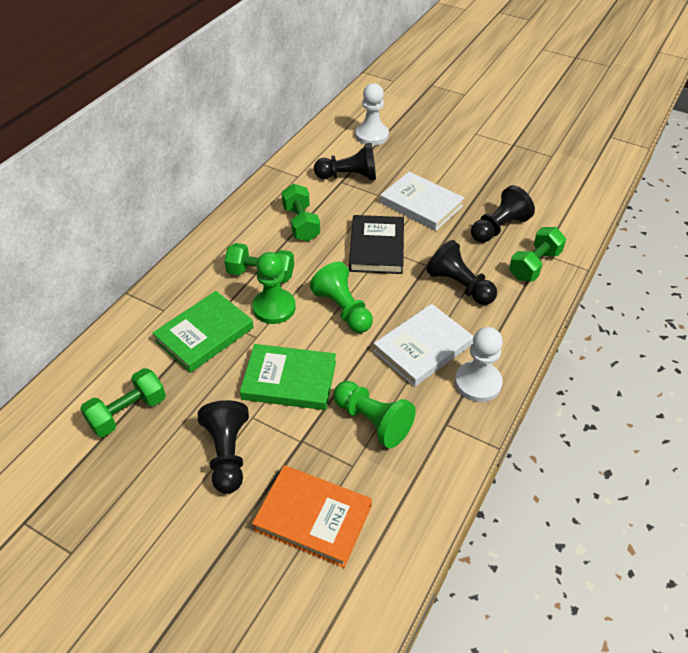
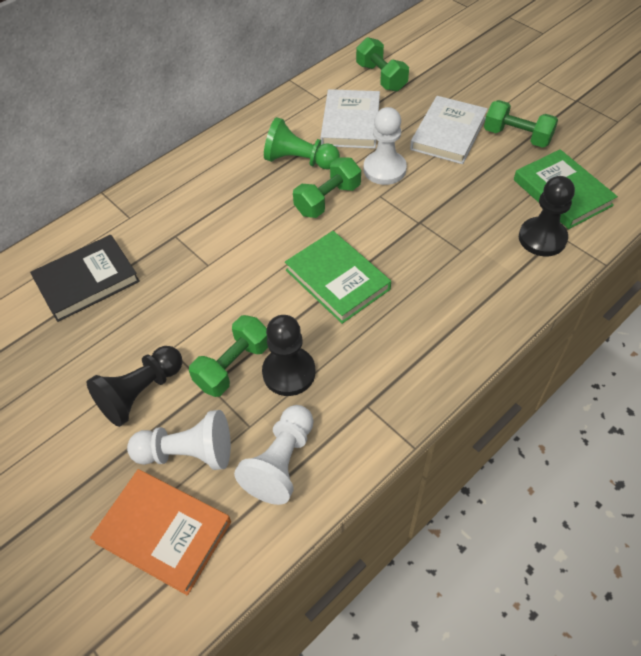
black pawn: [198,400,249,494] [314,143,376,180] [426,240,497,305] [471,185,535,243] = 4 -> [87,346,183,427] [262,315,316,396] [519,176,575,256] = 3
green pawn: [252,252,296,324] [310,262,373,333] [333,381,416,448] = 3 -> [264,117,340,169] = 1
white pawn: [355,83,389,146] [455,327,503,402] = 2 -> [127,410,231,470] [234,405,314,505] [364,107,407,185] = 3

